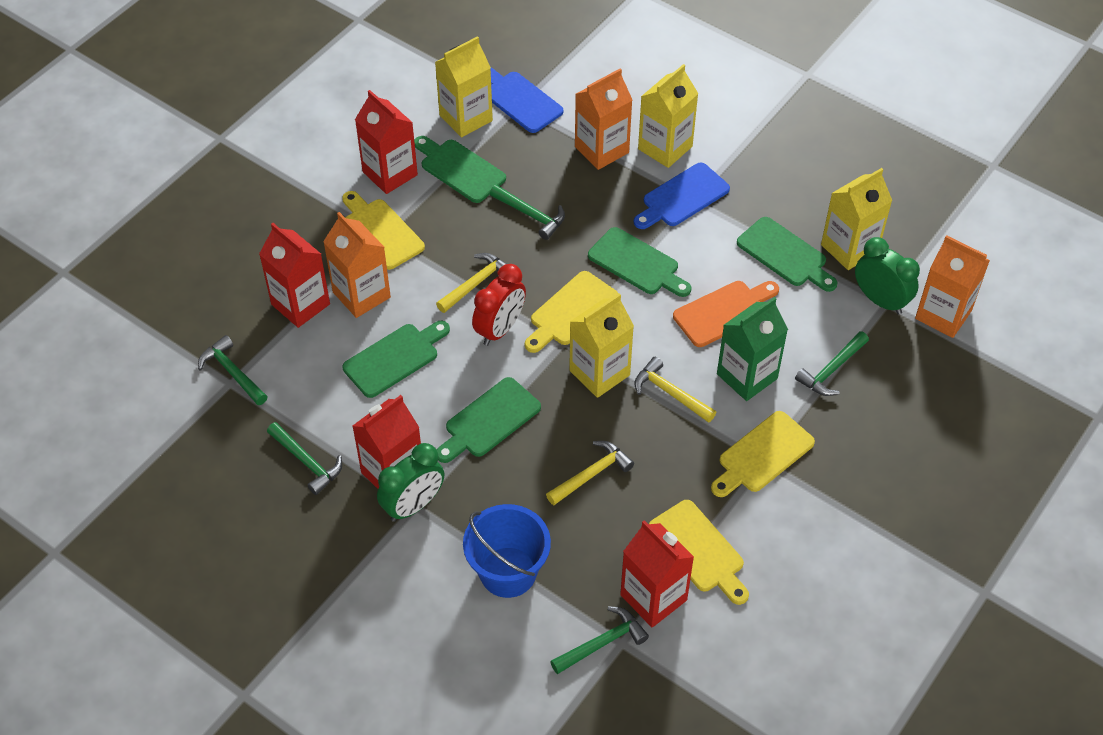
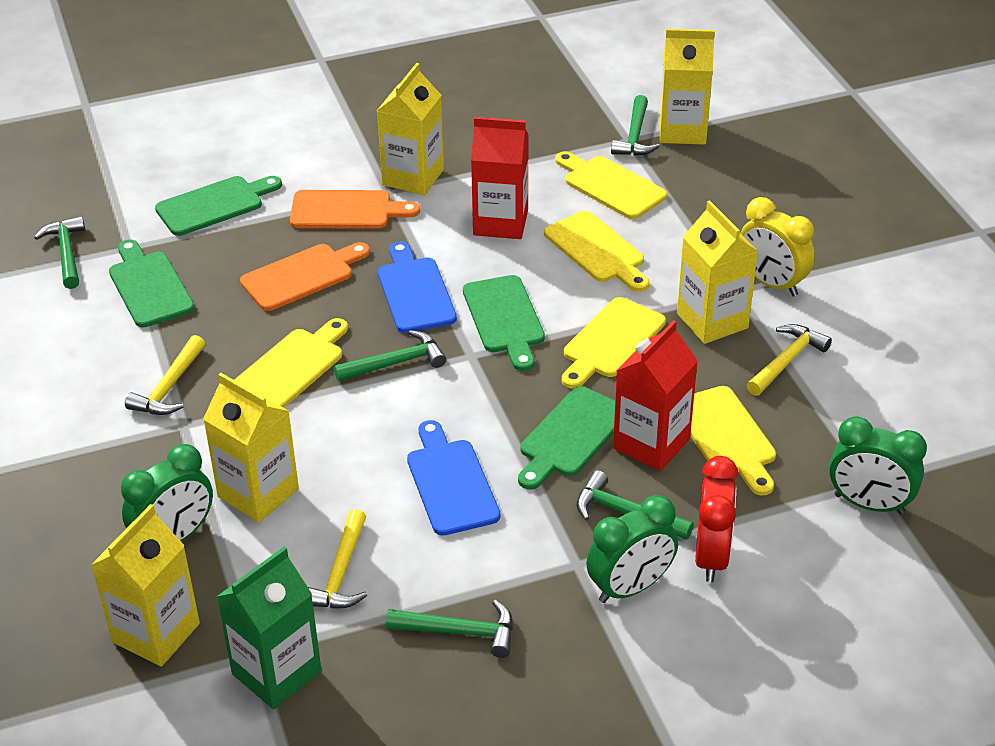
blue bucket: [463,504,551,598] = 1 -> none = 0
green clock: [377,443,444,522] [855,237,920,315] = 2 -> [121,444,213,542] [586,495,678,603] [829,416,927,514] = 3
green cutting board: [342,321,450,398] [414,136,506,203] [437,377,541,463] [588,227,691,297] [737,217,838,292] = 5 -> [109,239,194,328] [155,176,282,236] [463,275,545,371] [518,386,615,490] = 4
orange carton: [323,212,391,318] [575,68,632,170] [915,235,990,338] = 3 -> none = 0
orange cutting board: [673,281,779,347] = 1 -> [240,242,370,311] [290,190,420,229] = 2
red carton: [259,223,330,328] [353,395,421,489] [355,90,418,194] [620,520,694,628] = 4 -> [471,117,529,239] [613,320,698,471] = 2
yellow carton: [435,36,493,137] [569,294,634,398] [638,64,698,168] [821,168,892,270] = 4 -> [91,504,200,667] [203,373,299,522] [377,63,444,195] [660,29,715,145] [677,200,758,344] = 5
yellow clock: none = 0 -> [740,197,815,296] = 1
yellow cutting board: [342,191,425,270] [525,271,618,353] [649,500,749,605] [711,411,815,497] = 4 -> [234,318,348,408] [544,211,649,292] [555,151,667,219] [562,297,666,389] [690,386,776,496] = 5

